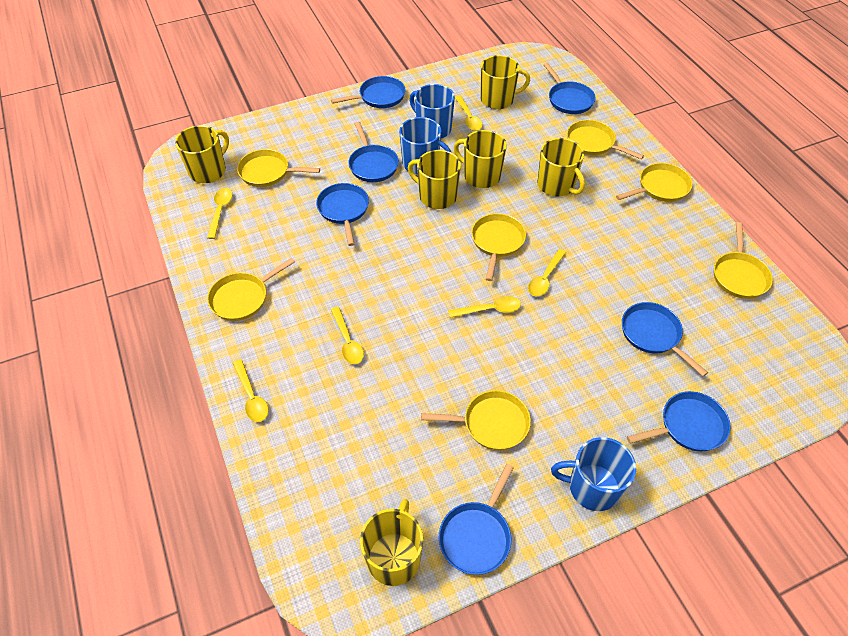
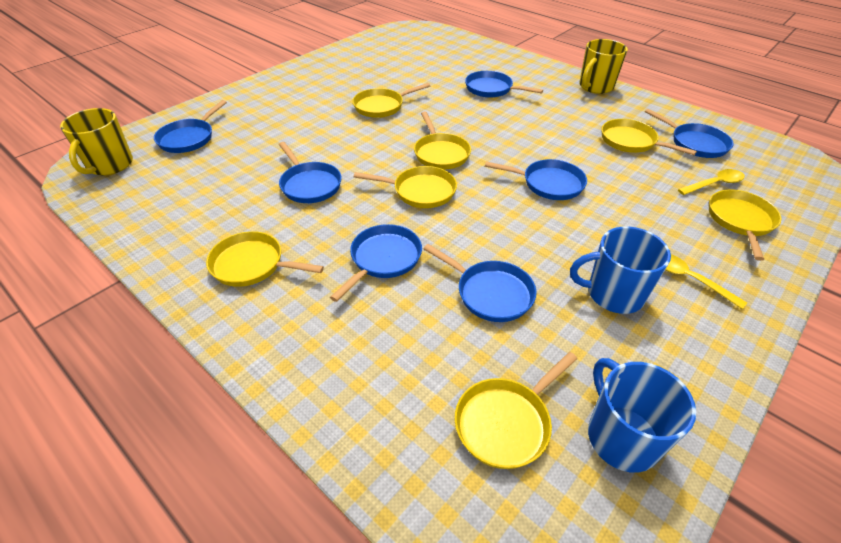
blue mug: [399,117,452,174] [409,84,455,138] [551,437,636,511] = 3 -> [570,226,671,314] [588,358,696,473] = 2
yellow mug: [175,125,229,183] [360,499,423,586] [408,150,461,209] [454,130,507,188] [480,55,530,109] [537,138,585,197] = 6 -> [60,108,133,175] [580,39,628,94] = 2
yellow spoon: [207,188,233,239] [233,359,269,422] [331,306,364,364] [448,296,521,318] [455,95,483,131] [528,249,566,296] = 6 -> [666,254,747,309] [678,169,745,195] = 2

